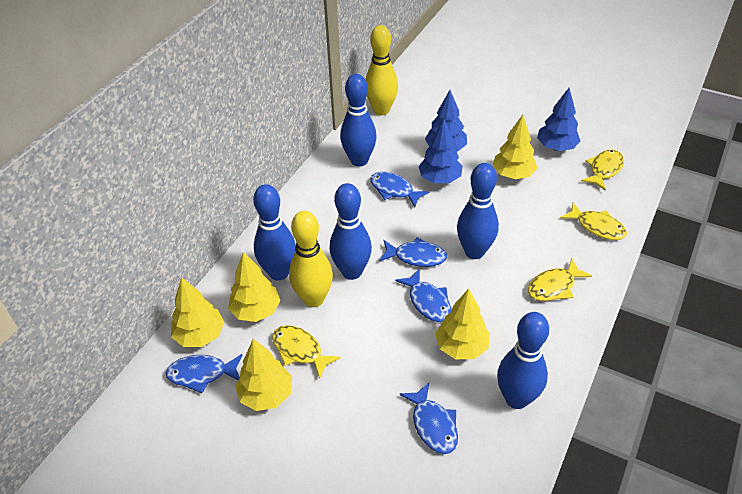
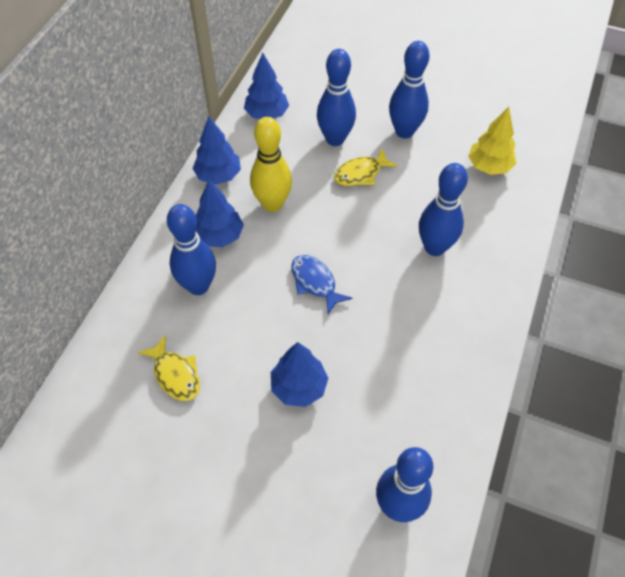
blue fish: [166,354,242,393] [370,172,429,207] [379,237,447,267] [395,269,451,322] [399,383,458,454] = 5 -> [291,255,352,314] = 1
blue tree: [418,119,463,183] [425,90,467,152] [537,88,580,151] = 3 -> [192,116,241,185] [196,180,244,247] [244,53,289,119] [271,342,328,407] = 4
yellow bowling pin: [289,211,333,307] [365,25,398,115] = 2 -> [250,117,292,212] = 1
yellow fish: [272,325,341,379] [528,258,592,301] [560,202,627,240] [581,149,624,190] = 4 -> [138,334,200,401] [334,149,398,186] = 2
yellow tree: [171,277,224,347] [228,252,280,322] [235,339,292,411] [435,289,490,359] [493,115,537,179] = 5 -> [468,107,516,175] = 1

